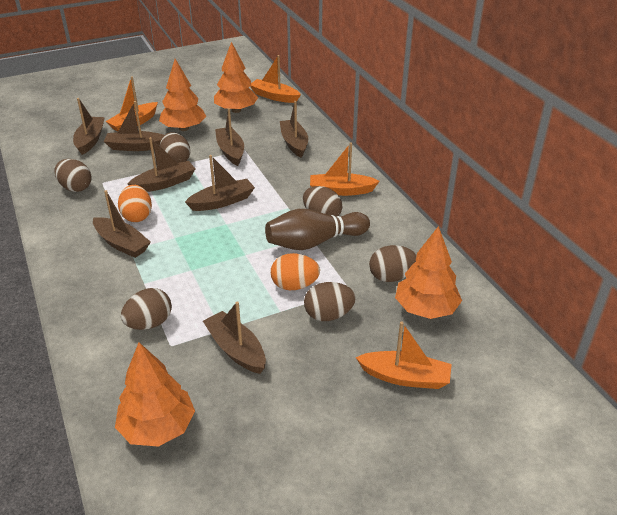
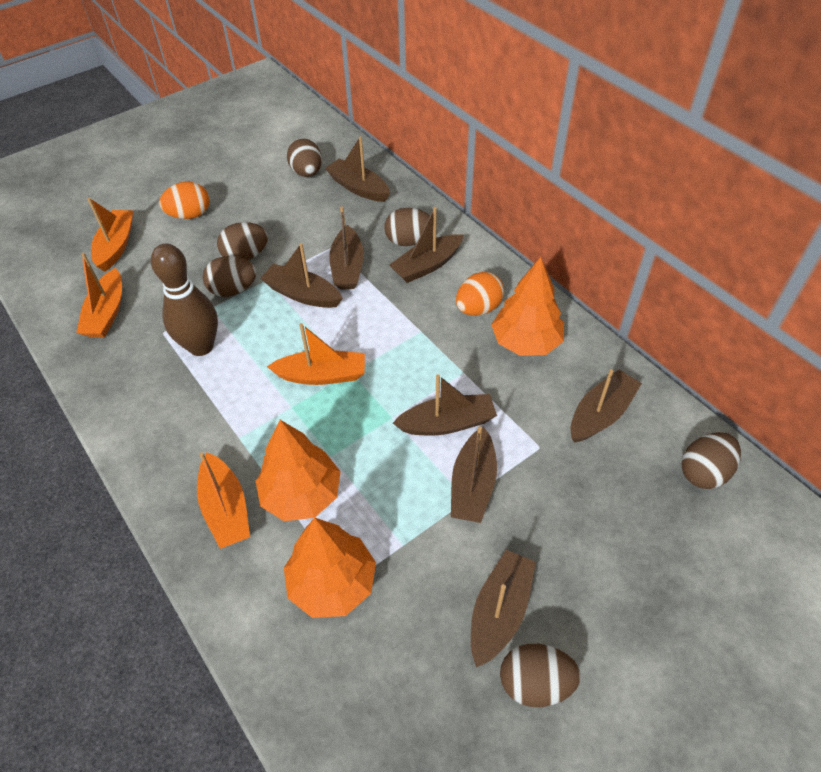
orange tree: [115,342,195,447] [159,59,206,131] [214,42,258,113] [395,226,462,319] = 4 -> [256,420,341,521] [284,517,376,618] [491,257,564,356] = 3

